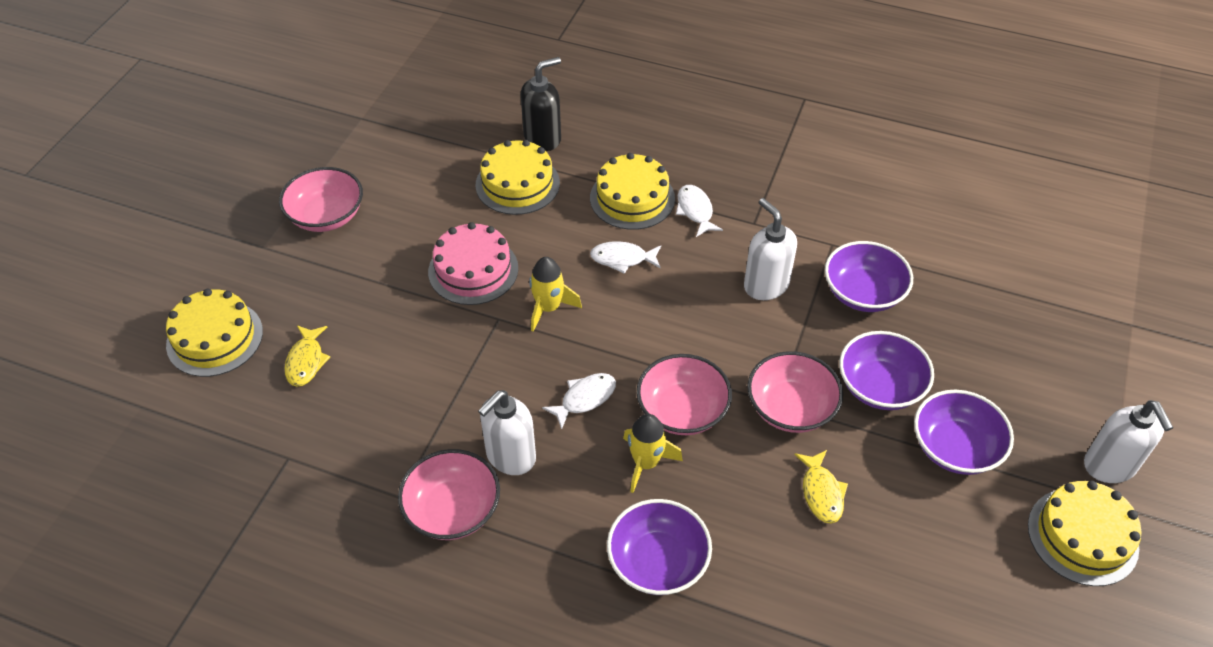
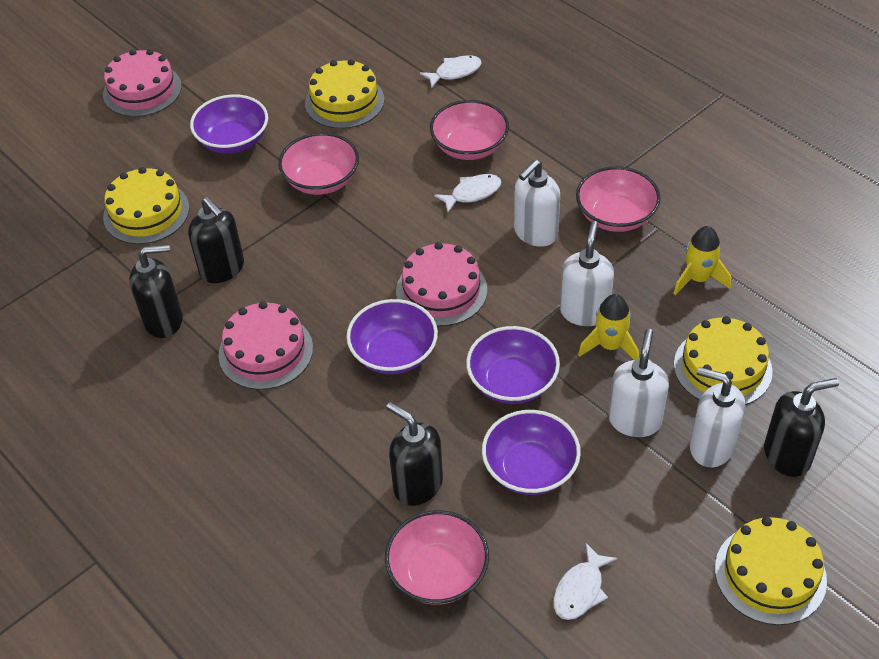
black soap dispenser: [521,57,561,151] = 1 -> [129,244,183,338] [188,197,244,283] [386,402,443,506] [764,378,839,477] = 4
pink cake: [428,222,518,305] = 1 -> [103,49,182,117] [218,301,313,390] [396,242,487,326] = 3
white soap dispenser: [478,390,536,475] [744,198,797,300] [1084,400,1173,483] = 3 -> [514,160,560,247] [560,221,614,326] [608,329,669,437] [690,367,745,467] = 4
yellow fish: [284,325,330,387] [794,450,848,524] = 2 -> none = 0

